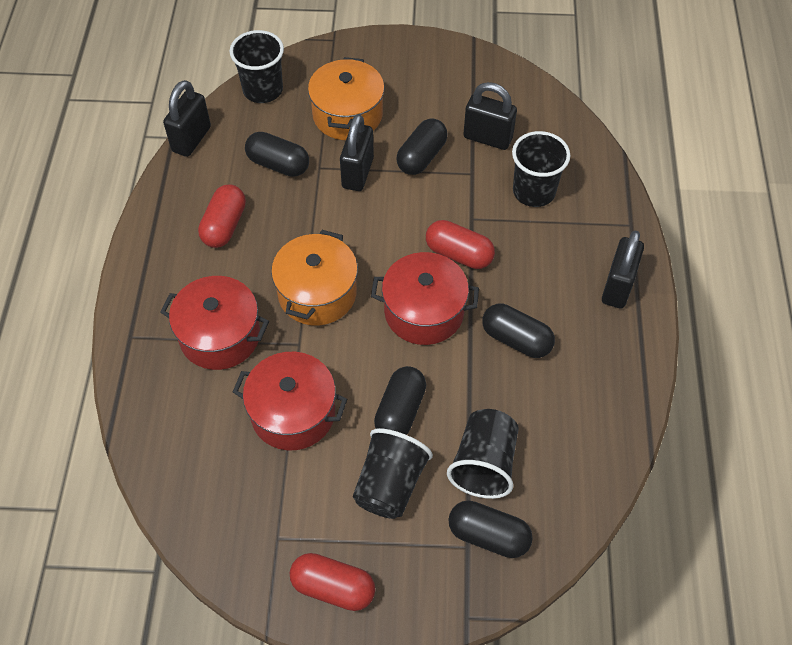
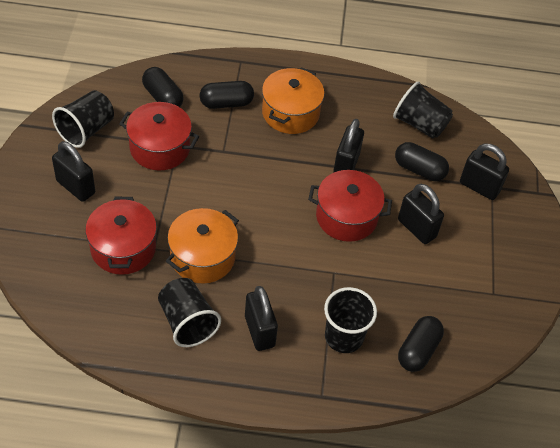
black capsule: [245,132,309,177] [374,366,426,435] [396,118,447,175] [448,501,533,558] [482,304,555,358] = 5 -> [142,67,184,107] [200,81,254,109] [395,142,449,181] [398,316,444,372] = 4
black padlock: [163,80,211,157] [340,114,374,191] [463,82,517,150] [602,230,644,308] = 4 -> [52,141,95,202] [245,286,278,351] [333,119,364,173] [398,184,444,244] [460,144,509,200] = 5
red capsule: [198,184,246,248] [290,553,375,611] [426,220,495,269] = 3 -> none = 0

